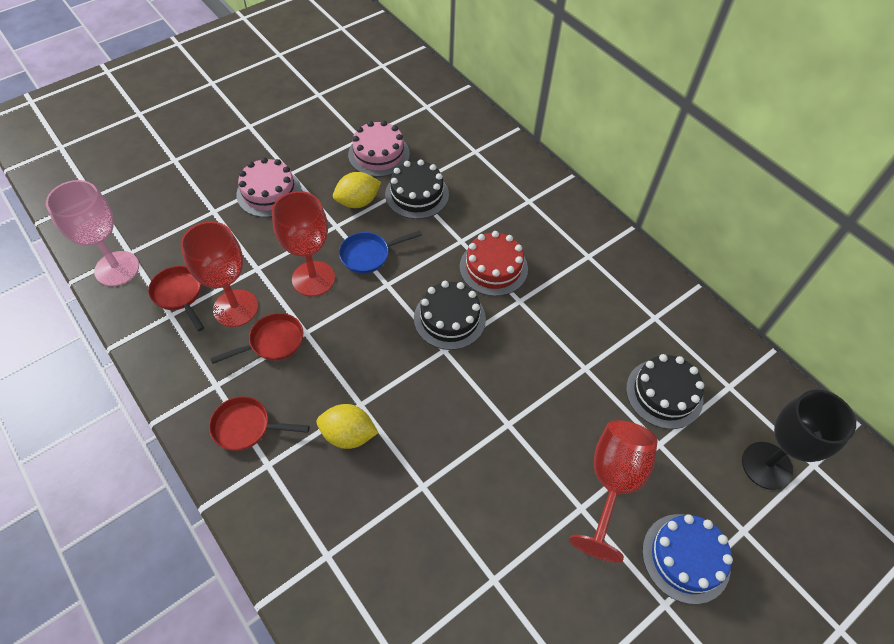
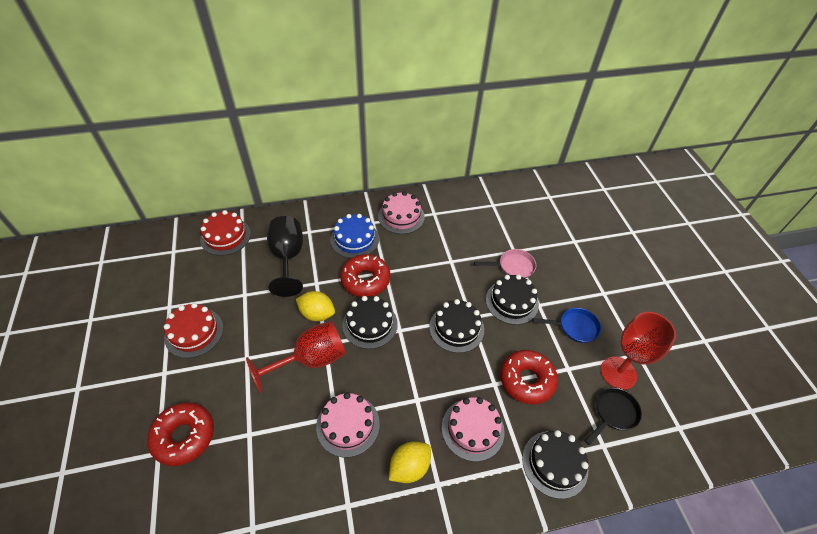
black cake: [385,159,449,219] [414,281,486,350] [626,354,704,429] = 3 -> [342,296,398,349] [429,299,484,353] [486,274,539,325] [522,430,588,499] = 4
black pan: none = 0 -> [585,387,642,445] = 1
pink cake: [236,157,302,217] [348,120,410,177] = 2 -> [316,392,380,458] [378,191,425,234] [442,397,505,462] = 3
pink goblet: [46,180,139,286] = 1 -> none = 0
pink pan: none = 0 -> [474,249,536,278] = 1
red cake: [460,231,528,296] = 1 -> [164,303,223,358] [200,210,251,256] = 2
red donut: none = 0 -> [147,402,214,466] [340,254,390,297] [500,350,558,404] = 3
red goblet: [180,221,258,327] [272,191,335,296] [569,420,658,563] = 3 -> [246,321,346,393] [601,312,676,390] = 2
red pan: [148,266,204,331] [209,396,310,451] [210,313,303,364] = 3 -> none = 0

